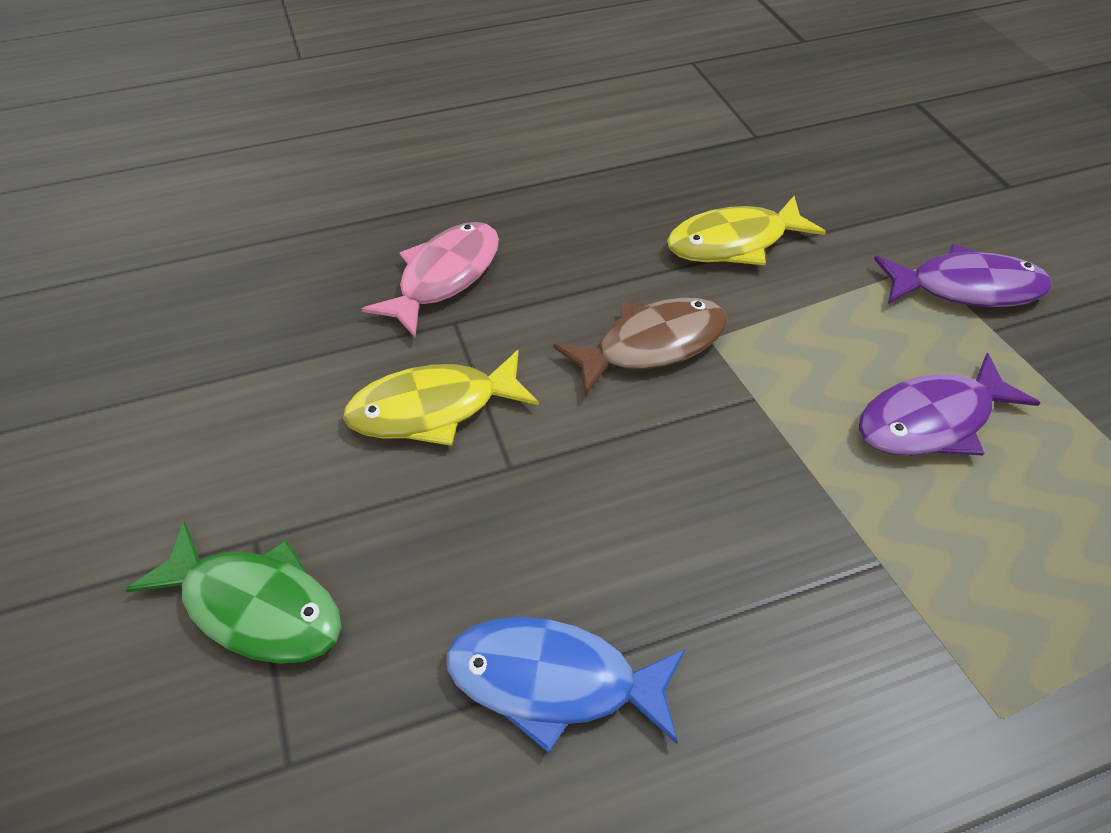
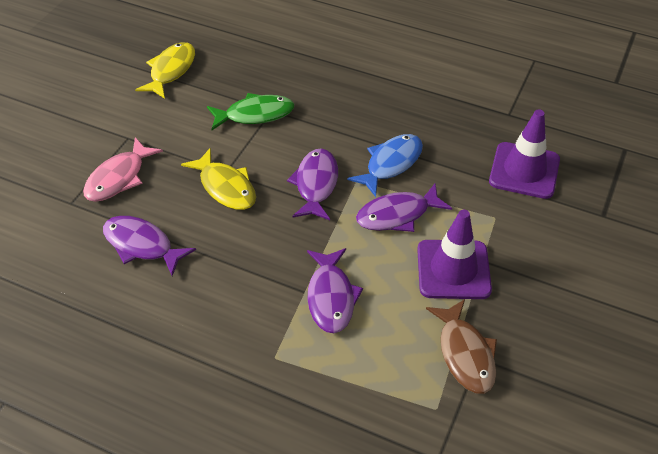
purple fish: [859,353,1040,456] [874,244,1052,307] = 2 -> [103,216,196,276] [287,148,338,220] [307,248,363,333] [356,184,452,232] = 4
purple traffic cone: none = 0 -> [417,210,492,299] [489,109,560,199] = 2

